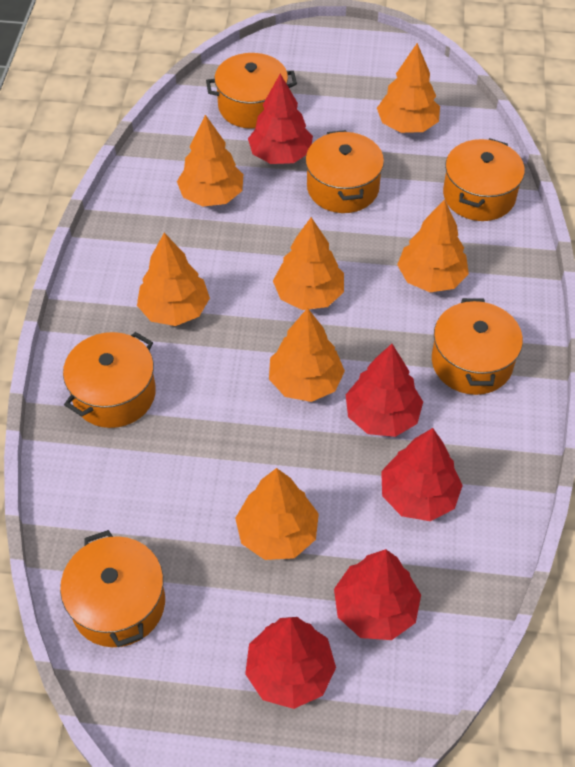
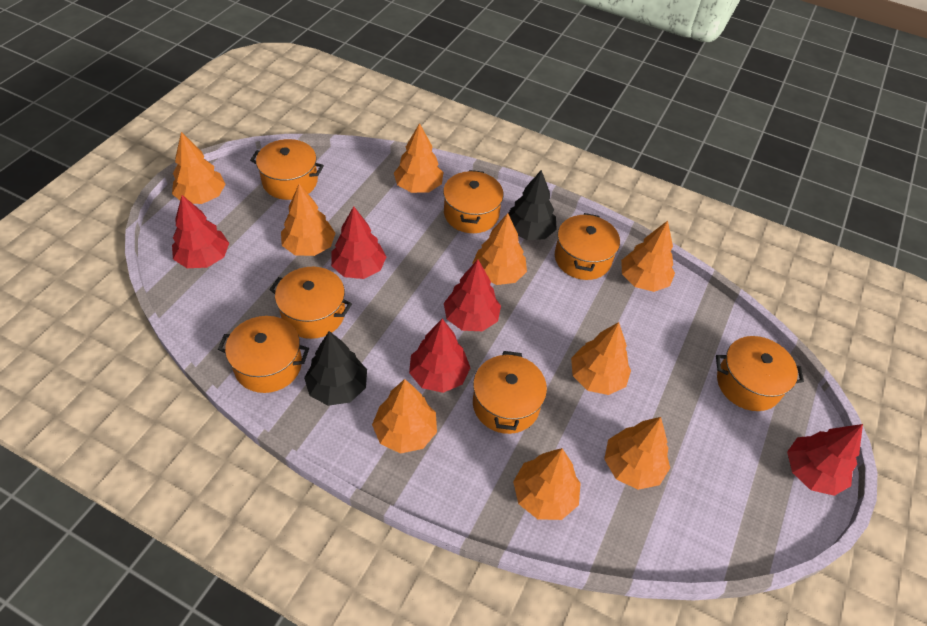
black tree: none = 0 -> [304,331,367,406] [508,170,557,240] = 2
orange pot: [60,530,165,647] [63,332,156,428] [206,53,297,129] [305,130,384,213] [432,298,523,395] [443,138,525,221] = 6 -> [218,316,309,393] [250,139,324,200] [269,267,352,339] [443,170,504,233] [473,351,547,434] [555,213,620,280] [716,336,804,411] = 7
orange tree: [137,233,210,326] [177,115,243,207] [235,468,319,560] [269,308,345,402] [273,217,344,310] [377,43,440,133] [397,199,469,292] = 7 -> [172,132,226,204] [281,184,336,256] [372,379,437,454] [394,123,444,193] [472,213,527,285] [513,448,581,520] [571,322,631,395] [604,417,670,490] [621,221,675,292] = 9

